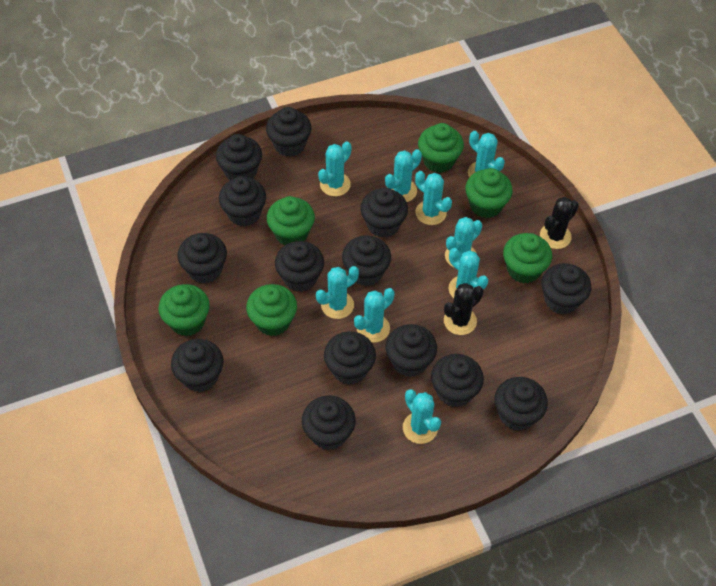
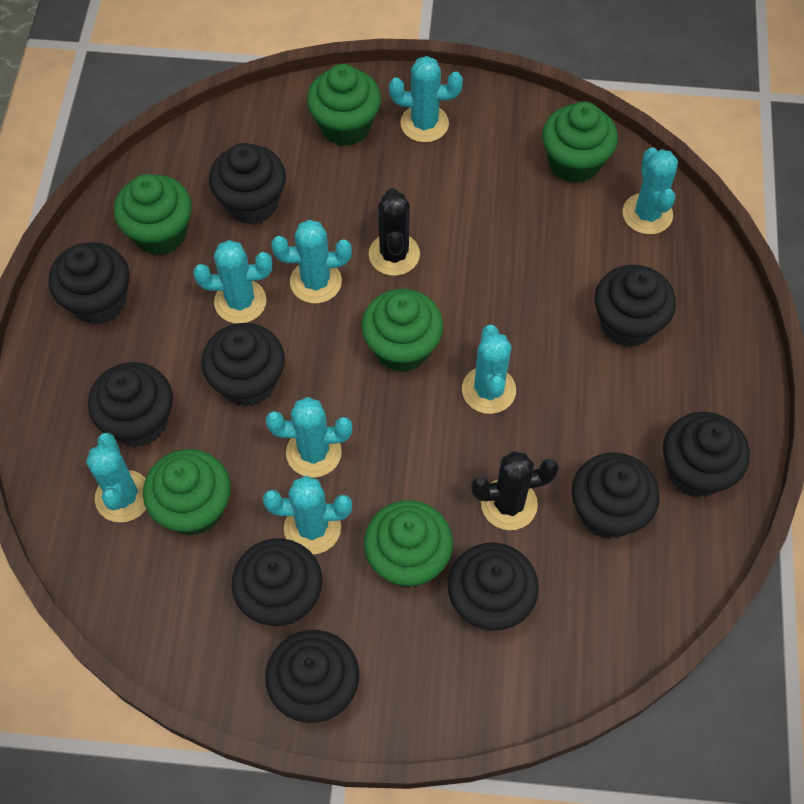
black cupcake: [171,339,224,392] [177,233,227,284] [216,134,262,180] [219,176,266,227] [266,107,312,157] [275,241,324,292] [302,396,356,450] [324,332,376,385] [342,235,391,286] [360,187,408,238] [386,324,437,377] [431,354,484,407] [494,377,548,431] [541,263,591,315] = 14 -> [49,242,129,324] [88,362,173,447] [202,323,285,407] [209,143,286,225] [232,538,322,627] [265,630,359,723] [448,543,539,631] [572,452,660,539] [595,265,676,348] [663,412,750,498] = 10
turquoise cactus: [316,266,359,319] [318,141,352,196] [354,288,395,343] [385,149,422,202] [403,389,441,444] [415,171,452,225] [445,217,482,268] [449,248,488,298] [468,131,505,178] = 9 -> [86,432,146,523] [193,240,272,323] [263,476,352,554] [266,397,352,478] [271,220,352,304] [389,56,463,142] [462,325,516,414] [623,148,678,234] = 8

